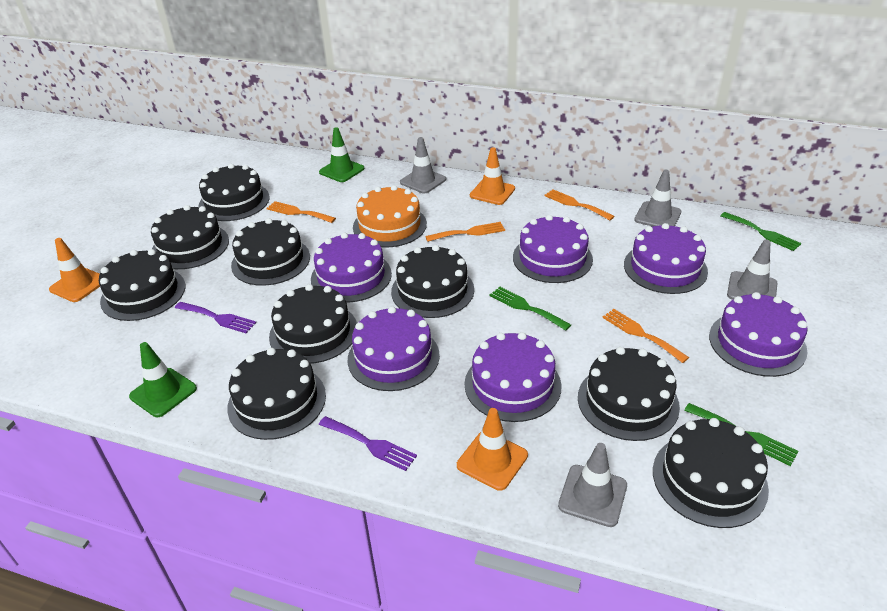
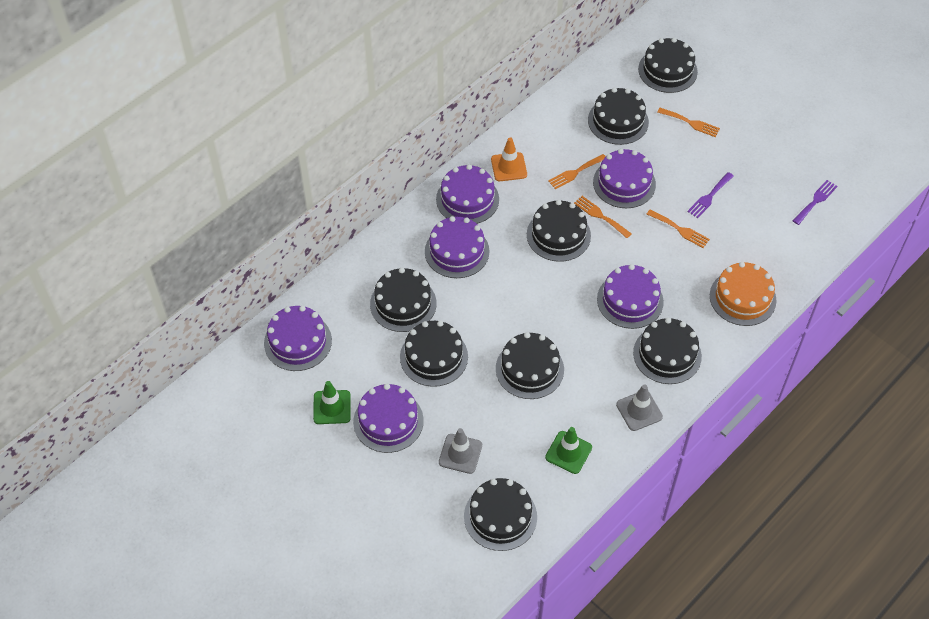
black cake: [99,249,185,321] [151,205,229,269] [198,164,269,221] [227,348,326,440] [231,218,310,286] [269,284,357,364] [391,245,474,318] [578,347,680,441] [653,418,769,528] = 9 -> [370,268,437,332] [400,321,468,387] [464,478,537,551] [496,332,564,399] [527,200,591,262] [588,88,649,145] [633,318,702,384] [638,38,698,93] = 8
green fork: [489,287,571,331] [684,403,798,466] [720,212,802,251] = 3 -> none = 0
grey traffic cone: [400,137,446,193] [558,443,627,527] [634,170,681,227] [727,240,777,300] = 4 -> [439,428,482,474] [616,384,663,431] = 2
orange traffic cone: [49,238,100,302] [457,408,528,491] [470,147,515,205] = 3 -> [491,137,527,181] = 1

